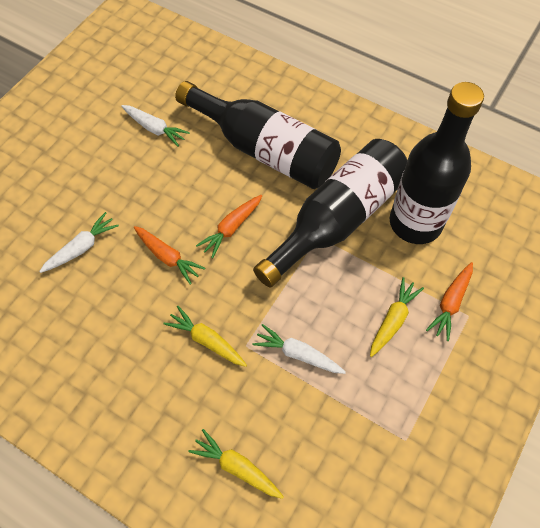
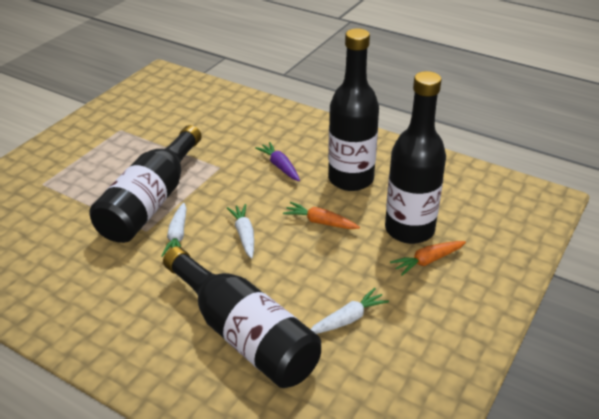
black bottle: [175,81,341,189] [253,139,407,287] [390,82,484,244] = 3 -> [89,125,202,243] [163,246,321,388] [328,28,379,191] [385,71,446,244] = 4
orange carrot: [134,226,206,285] [196,195,262,258] [426,262,473,341] = 3 -> [283,202,360,229] [390,241,466,276] = 2
purple carrot: none = 0 -> [255,142,300,181] = 1
yellow carrot: [163,306,247,367] [188,429,284,499] [370,277,424,357] = 3 -> none = 0

